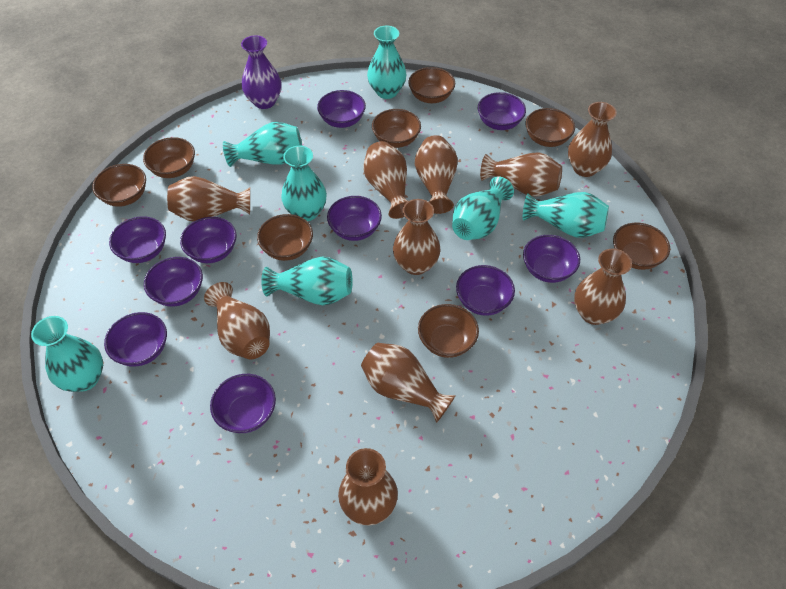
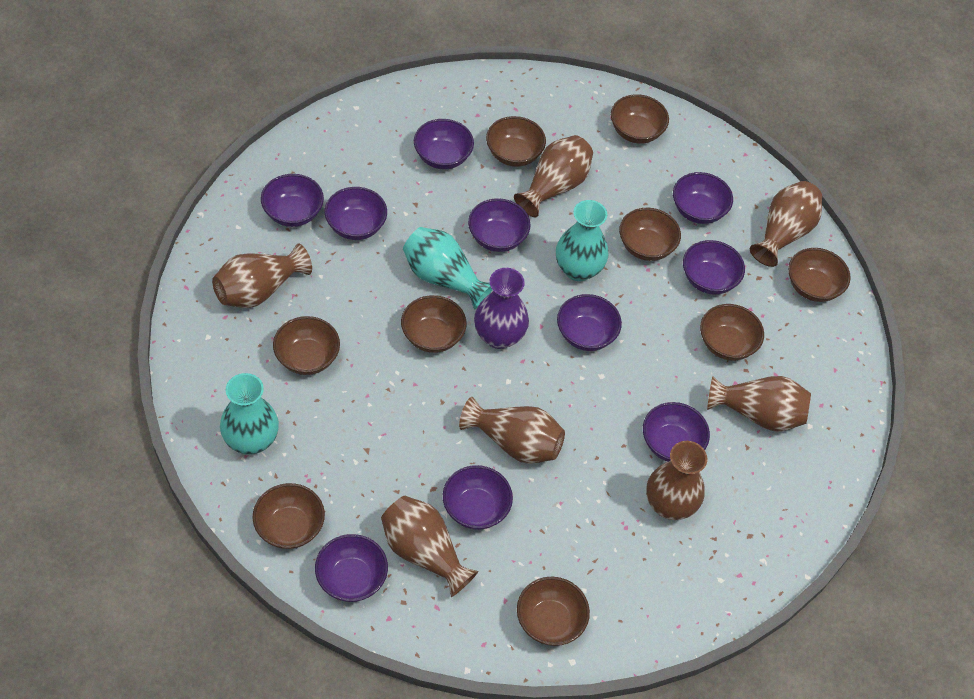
brown bowl: [92,164,146,207] [143,137,195,178] [257,214,313,261] [372,109,421,148] [408,67,455,103] [418,304,479,358] [525,108,575,147] [613,223,670,270] = 8 -> [253,483,325,549] [273,316,340,375] [401,295,467,353] [486,116,546,167] [517,577,590,646] [611,94,669,144] [619,208,681,261] [700,304,764,360] [788,248,851,302] = 9
brown vase: [167,176,250,222] [204,282,270,359] [338,448,398,525] [361,343,456,423] [363,141,408,219] [393,199,441,275] [415,135,458,214] [480,152,562,197] [568,102,617,177] [574,249,632,325] = 10 -> [212,243,312,308] [381,496,479,597] [459,397,565,464] [514,135,593,217] [646,441,707,520] [707,376,811,432] [750,181,822,267] = 7
turquoise vase: [31,316,103,392] [223,122,302,167] [261,257,353,305] [281,146,327,221] [367,26,407,99] [452,176,514,240] [523,192,609,238] = 7 -> [220,373,279,455] [403,227,492,309] [556,200,608,281] = 3

